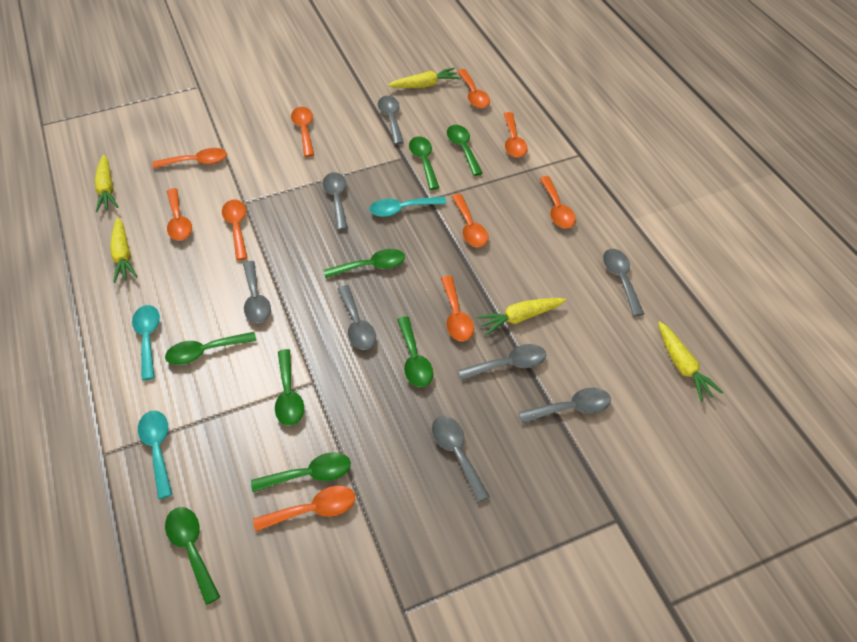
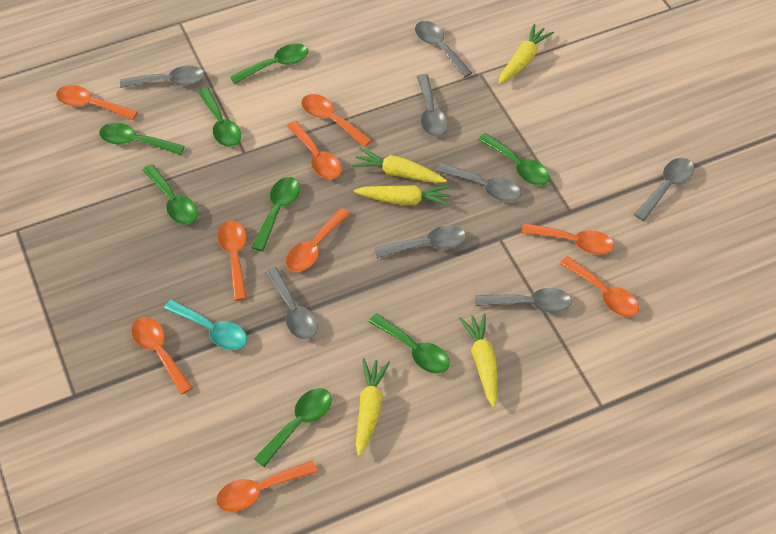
orange spoon: [152,148,227,169] [167,188,192,240] [222,200,248,260] [253,486,355,532] [291,107,314,157] [441,276,474,341] [452,194,488,247] [457,69,490,108] [504,112,528,158] [540,176,576,228] = 10 -> [56,85,138,120] [131,317,193,395] [216,461,318,512] [218,221,247,301] [286,208,350,272] [287,121,342,179] [301,94,372,147] [521,223,614,255] [560,256,639,317] = 9
turquoise spoon: [132,305,160,380] [138,410,173,499] [370,197,446,217] = 3 -> [164,299,247,350] = 1

